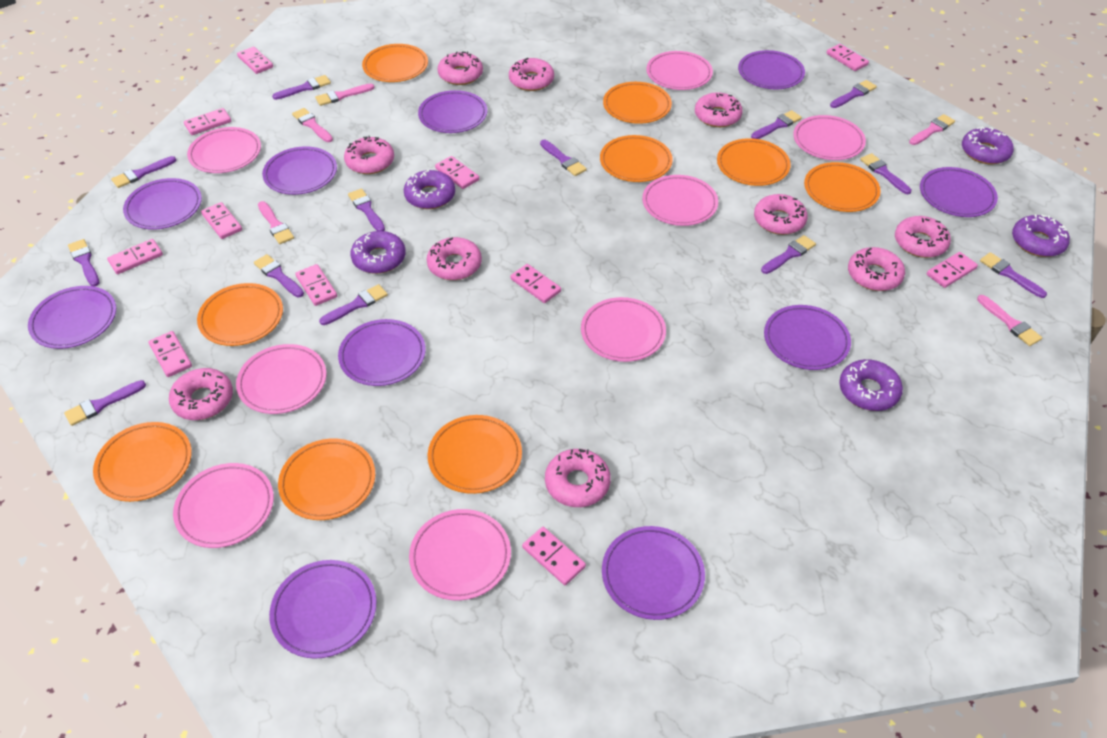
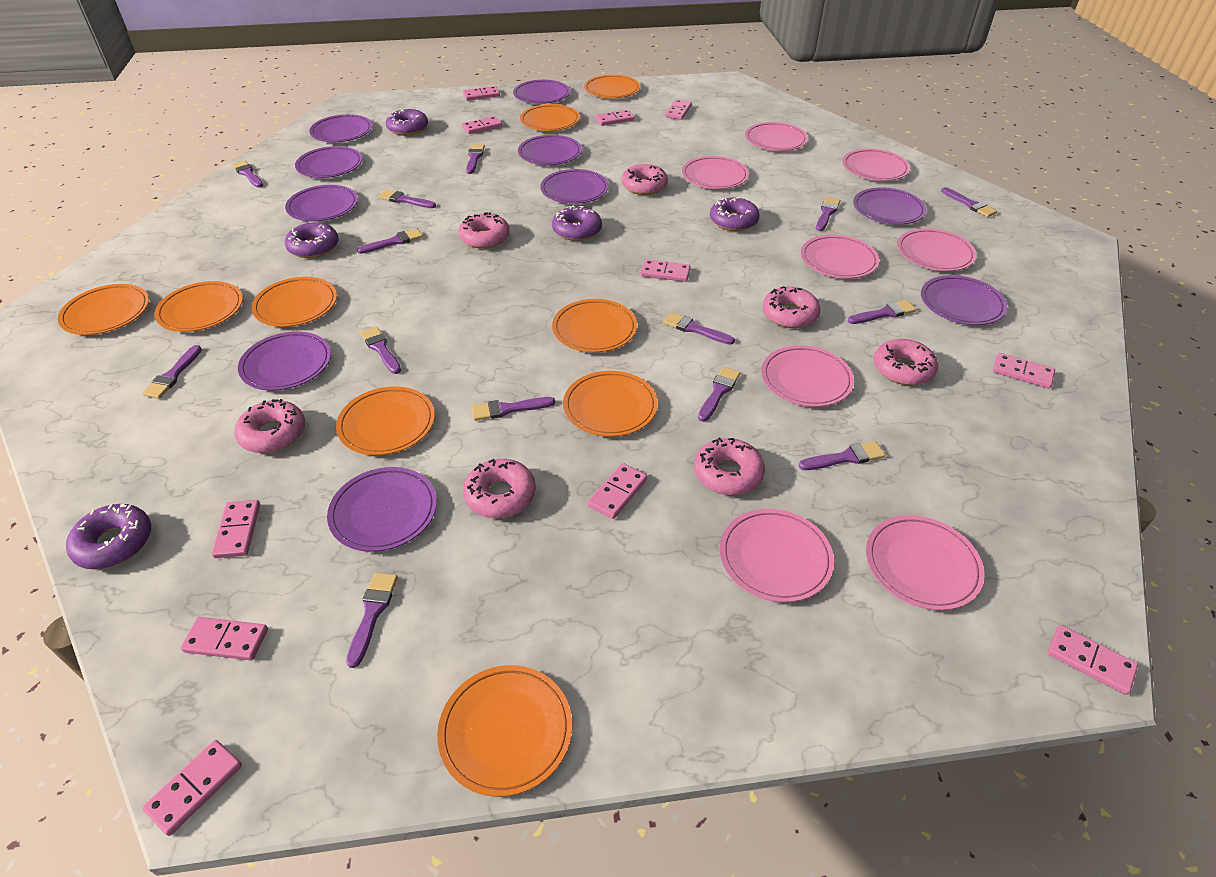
pink brush: [258,201,294,244] [292,108,333,142] [315,83,375,106] [909,114,955,145] [977,295,1042,346] = 5 -> none = 0
pink donut: [169,368,233,420] [344,136,394,174] [426,237,482,280] [438,51,483,85] [509,58,554,91] [545,449,611,507] [695,92,743,127] [754,194,808,235] [848,247,905,291] [895,216,951,258] = 10 -> [234,399,305,453] [458,212,510,249] [463,459,536,518] [621,164,668,195] [694,437,765,495] [762,286,821,328] [874,339,938,385] = 7
purple brush: [64,380,146,426] [68,239,99,287] [111,156,176,188] [254,254,304,297] [272,75,331,100] [319,284,388,325] [348,189,385,231] [540,140,587,176] [751,110,802,139] [761,235,816,274] [830,80,877,108] [860,153,912,194] [980,252,1047,298] = 13 -> [142,345,202,399] [232,160,263,188] [346,573,398,668] [357,228,423,254] [360,326,401,374] [379,190,436,208] [466,144,485,174] [472,397,555,421] [663,312,735,345] [698,367,741,422] [799,441,885,470] [816,197,840,231] [848,300,917,324] [941,187,997,217] = 14

